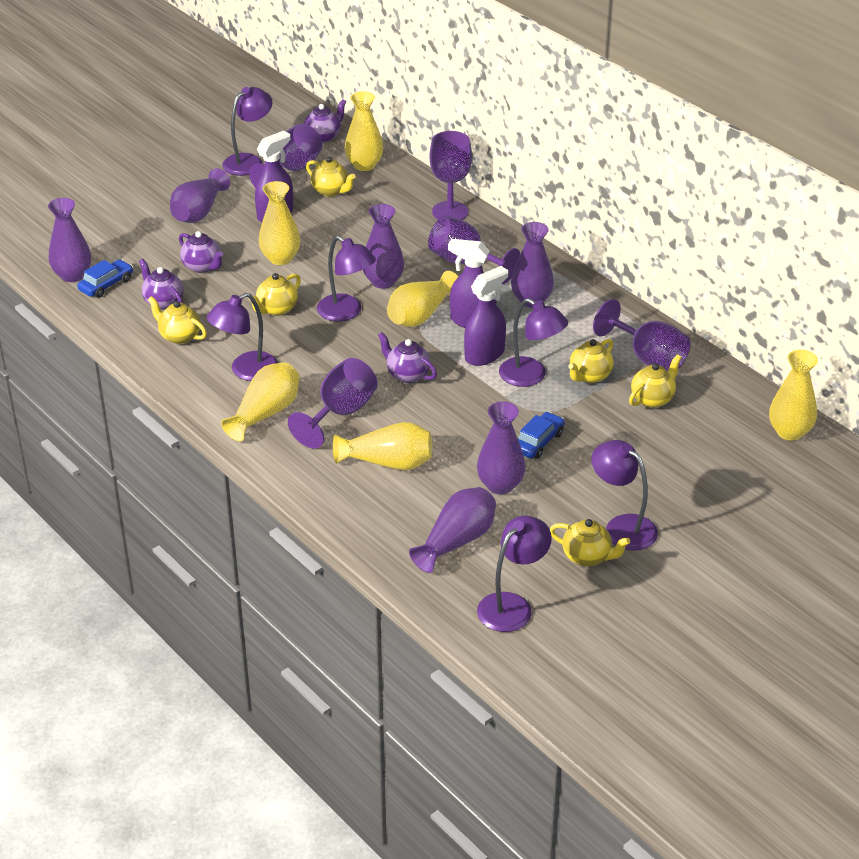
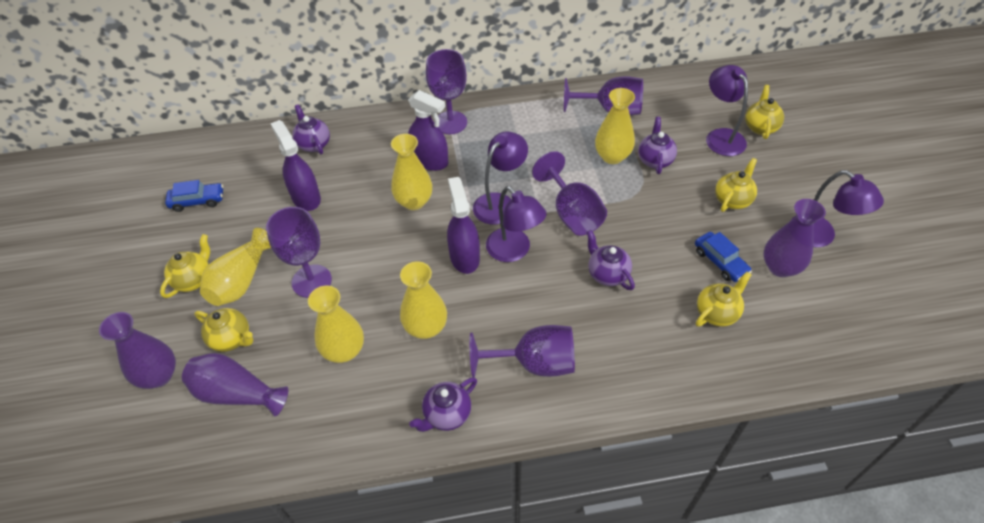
purple lamp: [207,293,278,381] [222,87,273,176] [317,236,376,322] [477,516,552,632] [499,298,568,387] [592,440,658,551] = 6 -> [473,131,528,225] [486,186,547,262] [706,65,748,156] [790,170,884,247] = 4
purple vase: [48,198,91,282] [170,168,230,223] [363,204,404,289] [409,487,496,573] [477,401,526,494] [511,222,554,308] = 6 -> [99,312,176,389] [182,353,288,416] [763,199,826,277] = 3
yellow teapot: [148,296,207,344] [249,273,301,316] [306,157,356,197] [550,519,630,566] [568,339,614,383] [629,354,682,408] = 6 -> [160,234,210,298] [194,308,253,352] [696,272,751,327] [715,158,757,212] [745,85,784,139] = 5
yellow vase: [221,362,300,442] [259,181,300,265] [333,422,432,470] [345,91,383,171] [387,271,458,327] [769,350,818,441] = 6 -> [200,228,271,306] [308,286,364,363] [391,134,432,210] [400,261,447,339] [595,88,635,164] = 5

